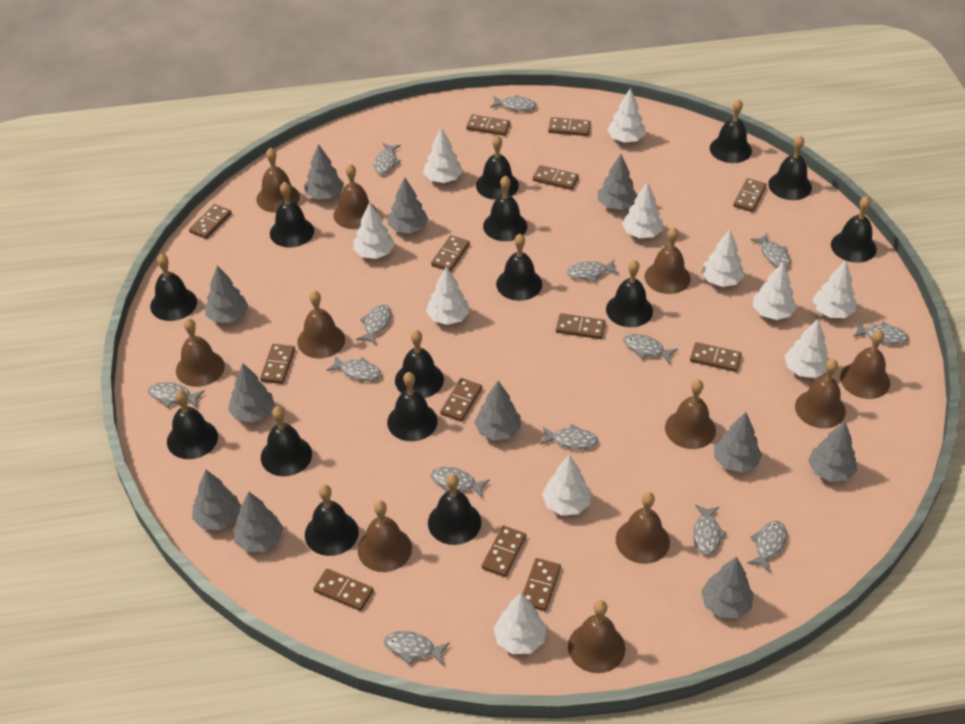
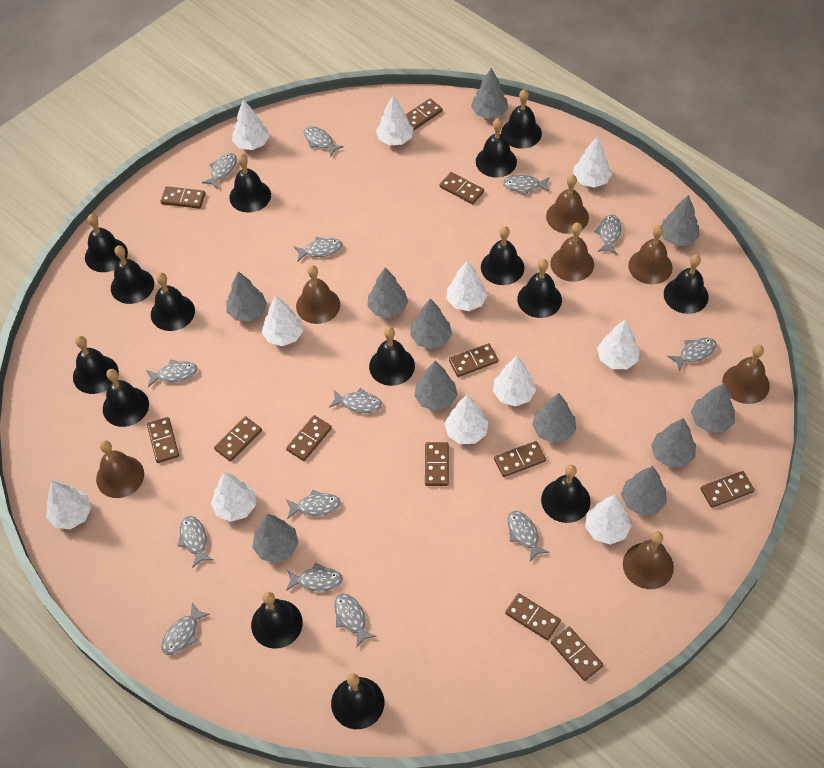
brown bell: [176,318,225,387] [256,148,300,213] [297,291,345,359] [334,164,377,229] [358,501,412,572] [568,600,626,673] [616,492,670,564] [644,227,691,294] [665,379,716,449] [795,359,846,428] [840,330,890,399] = 11 -> [96,440,144,498] [296,265,340,324] [546,175,589,234] [550,222,594,282] [623,531,674,589] [628,225,673,284] [722,345,770,404] = 7
brown domino: [189,204,232,239] [260,344,295,384] [313,569,374,611] [431,235,470,272] [440,378,482,422] [466,115,510,136] [482,526,526,577] [523,558,561,611] [533,165,579,190] [548,117,591,136] [556,313,606,339] [690,342,742,372] [733,178,767,212] = 13 -> [147,417,179,463] [161,186,205,209] [214,416,262,462] [286,415,332,461] [405,98,443,131] [425,442,449,486] [440,172,484,204] [449,343,498,377] [494,441,546,477] [505,593,561,640] [551,627,603,681] [700,471,754,508] = 12

